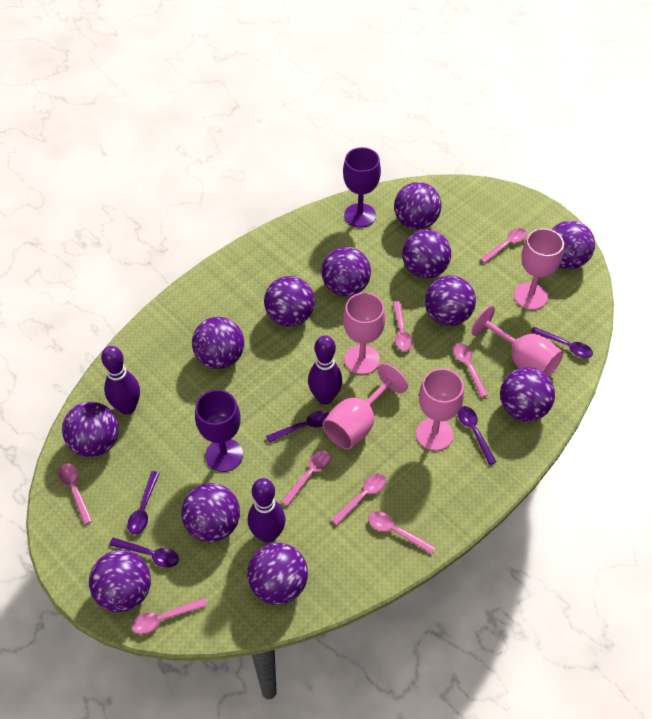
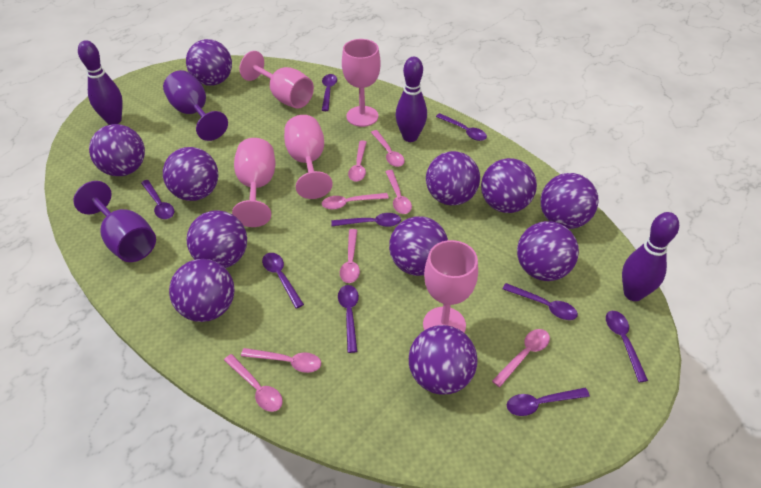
purple ball: [62,402,119,457] [89,550,151,612] [181,483,240,542] [192,317,244,369] [247,543,308,605] [264,276,315,327] [322,247,371,296] [394,182,442,230] [402,229,451,279] [425,275,476,326] [500,367,555,421] [551,220,595,269] = 12 -> [89,124,145,176] [163,147,219,201] [169,259,235,322] [186,39,232,86] [187,210,247,268] [389,216,448,276] [409,325,478,395] [426,151,480,205] [481,158,537,213] [517,221,579,281] [541,173,599,229] = 11
purple spoon: [109,538,179,568] [127,471,160,534] [266,411,329,443] [457,406,496,465] [531,327,593,358] = 5 -> [141,180,174,219] [262,253,304,309] [322,74,337,111] [331,213,401,227] [338,285,359,353] [436,113,487,141] [503,283,578,320] [507,388,590,416] [606,311,648,382] = 9

